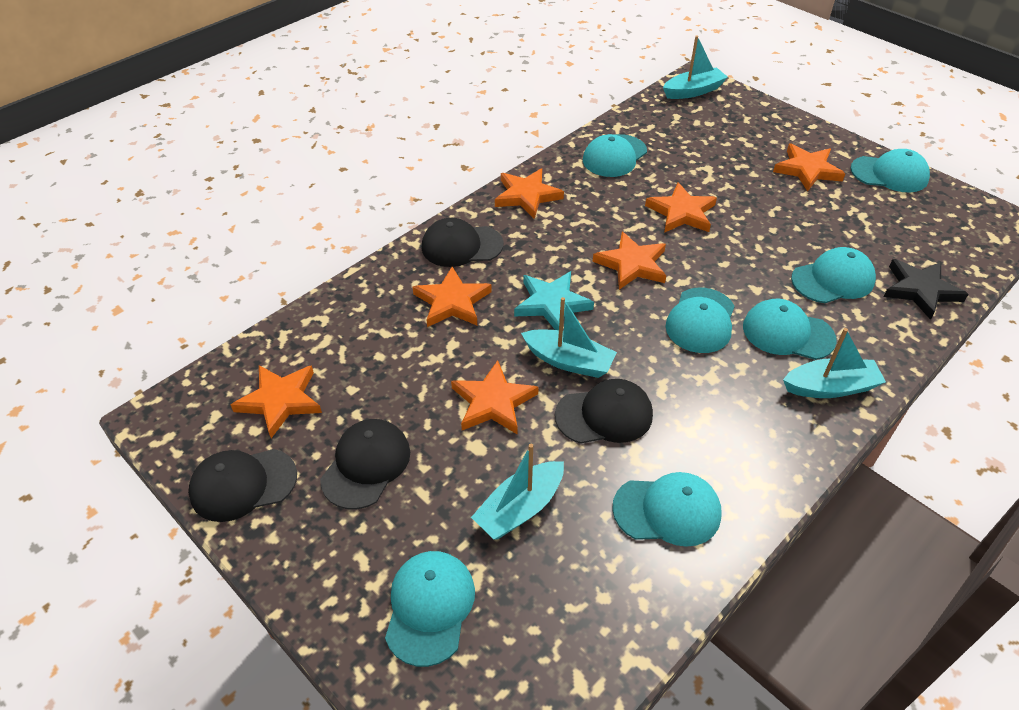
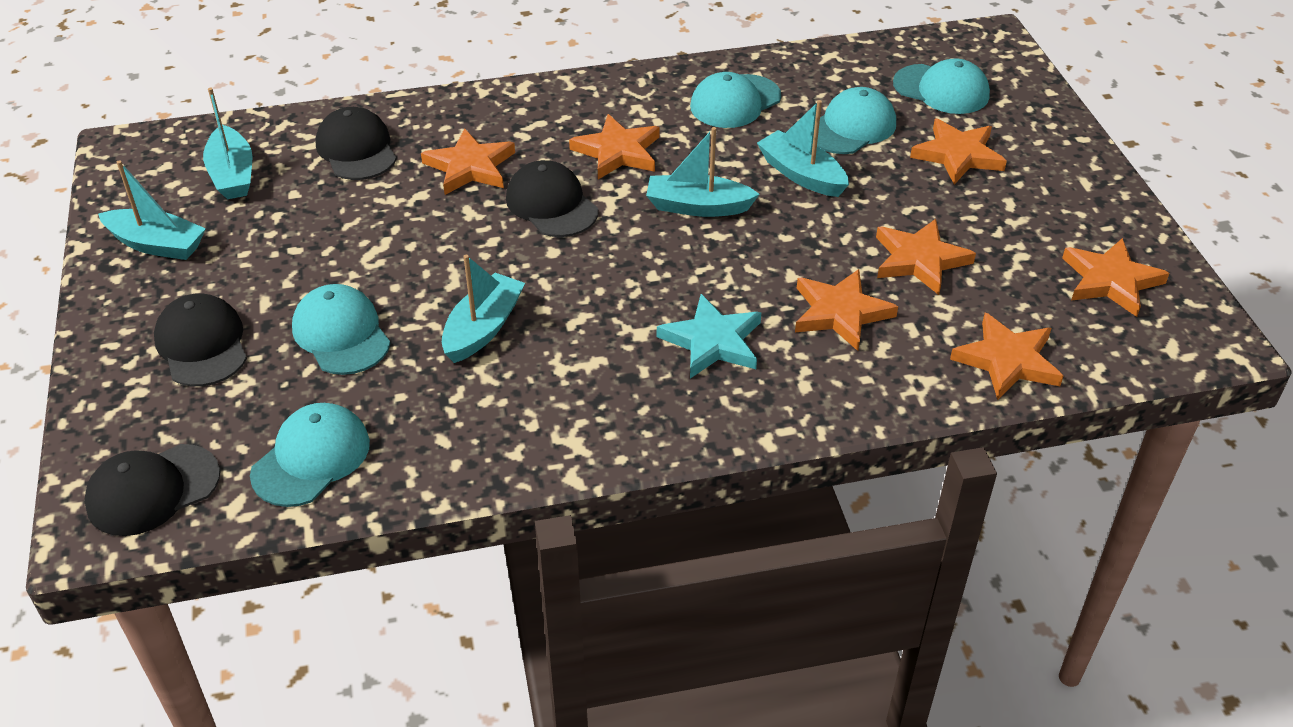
black star: [883,259,968,320] = 1 -> none = 0
turquoise boat: [471,444,564,539] [521,297,617,378] [663,35,728,99] [783,328,886,398] = 4 -> [98,160,206,260] [203,88,253,199] [442,255,525,363] [646,127,760,217] [757,100,849,197] = 5
turquoise cap: [385,551,475,667] [583,134,647,177] [612,472,722,547] [666,287,735,353] [743,299,837,360] [791,247,876,303] [851,149,930,192] = 7 -> [250,403,370,507] [292,284,391,375] [690,72,781,128] [813,87,896,154] [893,58,990,114] = 5

